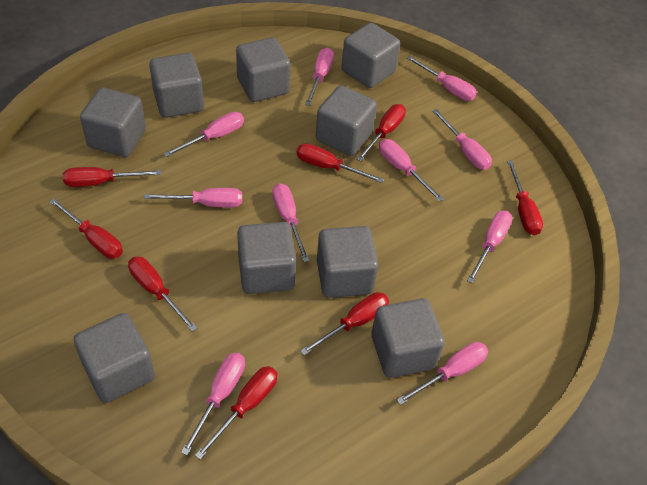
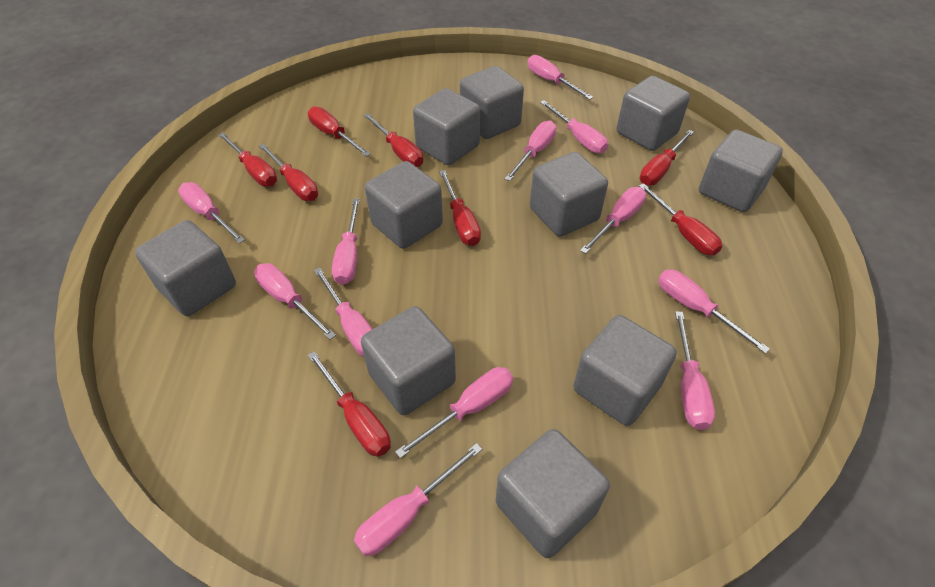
grey cube: [74,313,155,403] [80,87,146,157] [149,53,204,118] [236,37,290,102] [237,222,296,294] [316,86,377,156] [317,226,379,298] [341,23,400,88] [371,298,445,378] = 9 -> [135,220,236,316] [361,306,456,415] [365,161,443,249] [413,88,480,165] [460,66,524,139] [496,429,610,558] [529,152,608,237] [573,315,677,426] [617,76,690,151] [699,129,783,212] = 10
pink screwdriver: [144,188,242,208] [164,112,244,157] [181,353,245,455] [272,183,310,262] [305,48,334,106] [379,139,444,202] [397,342,488,405] [406,56,477,101] [432,109,492,170] [467,211,513,284] = 10 -> [178,182,245,244] [254,263,336,340] [314,267,372,356] [332,198,360,285] [354,443,482,556] [395,367,513,458] [505,120,557,181] [528,55,593,100] [540,100,608,153] [580,187,646,254] [658,270,770,354] [675,311,715,430] = 12

